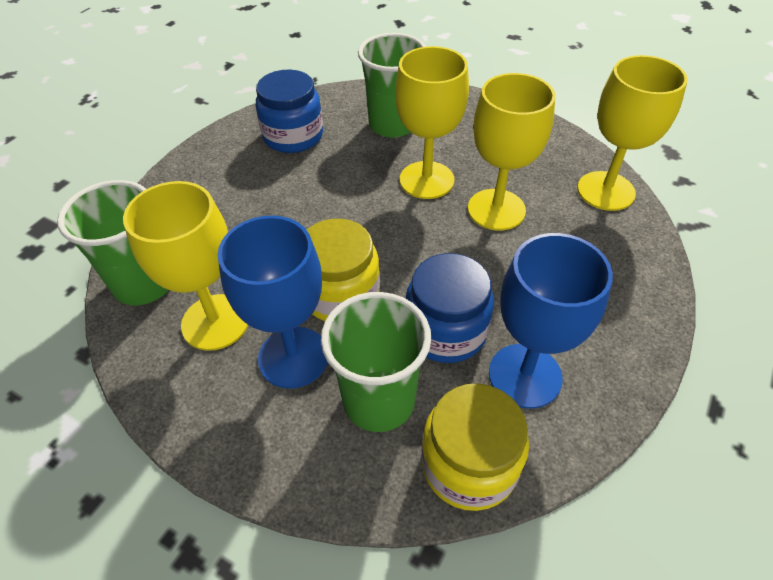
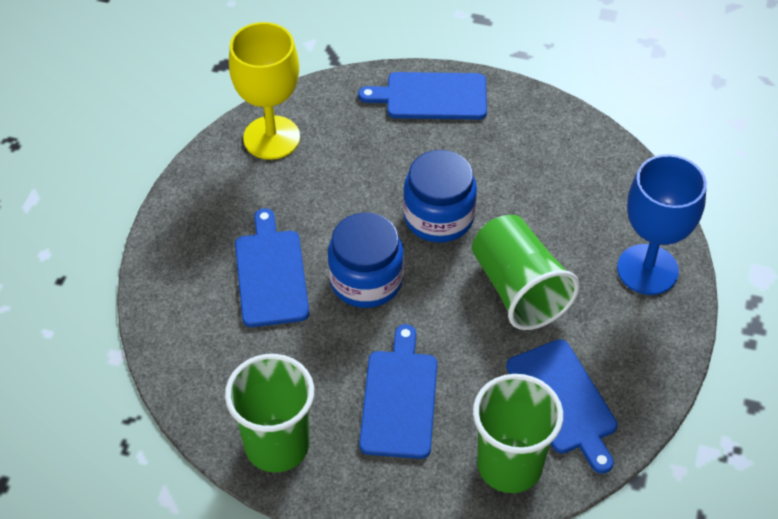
blue cutting board: none = 0 -> [235,208,309,327] [358,72,487,120] [359,324,437,459] [506,339,618,474] = 4
blue goblet: [217,215,328,389] [489,233,613,409] = 2 -> [617,154,707,295] = 1
yellow goblet: [123,181,248,351] [395,46,469,199] [468,73,556,230] [577,55,688,211] = 4 -> [229,22,300,160] = 1
yellow jar: [307,219,380,321] [421,383,529,511] = 2 -> none = 0

